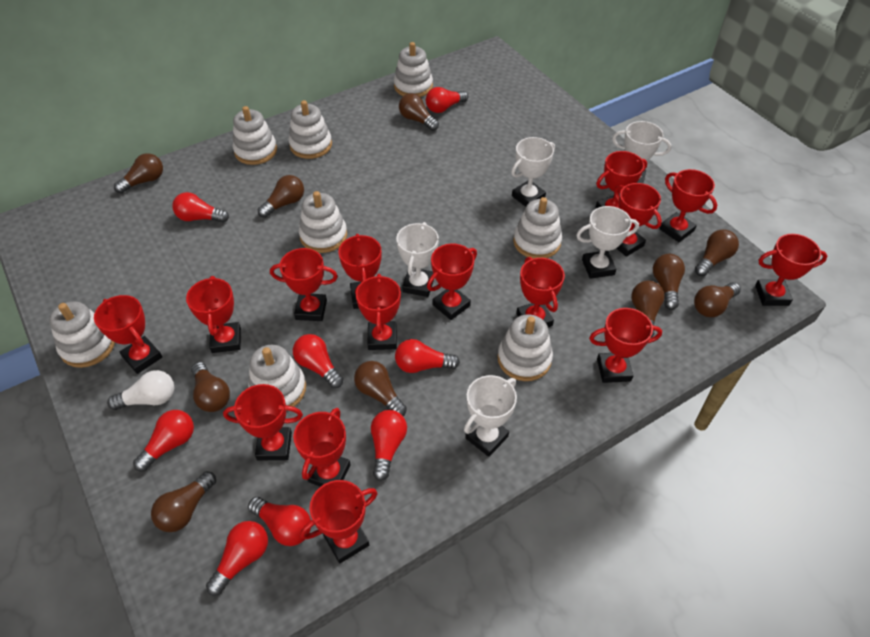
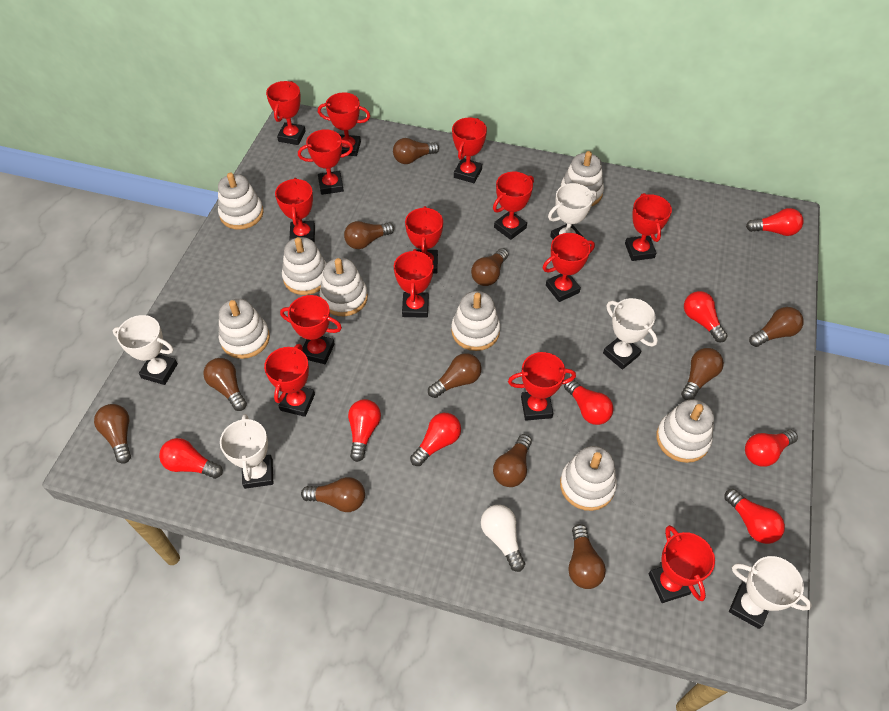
brown light bulb: [114,153,163,193] [151,471,216,532] [191,362,230,412] [258,175,304,218] [354,361,407,416] [399,93,439,131] [631,281,665,337] [653,254,685,310] [694,282,741,317] [695,229,739,276] = 10 -> [94,404,131,464] [203,358,247,411] [301,477,365,512] [344,221,394,249] [393,138,439,164] [428,353,481,398] [471,248,508,286] [493,434,532,487] [568,524,606,589] [681,348,724,400] [749,307,804,347] = 11
red trophy: [94,295,162,374] [186,276,241,353] [223,384,303,460] [270,248,338,321] [293,408,351,487] [300,480,378,564] [338,234,381,309] [356,274,401,350] [427,244,477,320] [516,257,565,327] [589,308,662,383] [595,151,647,209] [614,183,662,257] [659,169,717,242] [755,234,828,306] = 15 -> [264,344,315,417] [266,81,306,145] [275,178,315,243] [280,295,342,364] [298,129,353,195] [318,93,370,156] [394,249,434,318] [405,206,443,274] [452,118,487,183] [493,172,534,240] [508,352,576,420] [543,233,595,302] [625,193,672,261] [649,525,715,603] = 14

